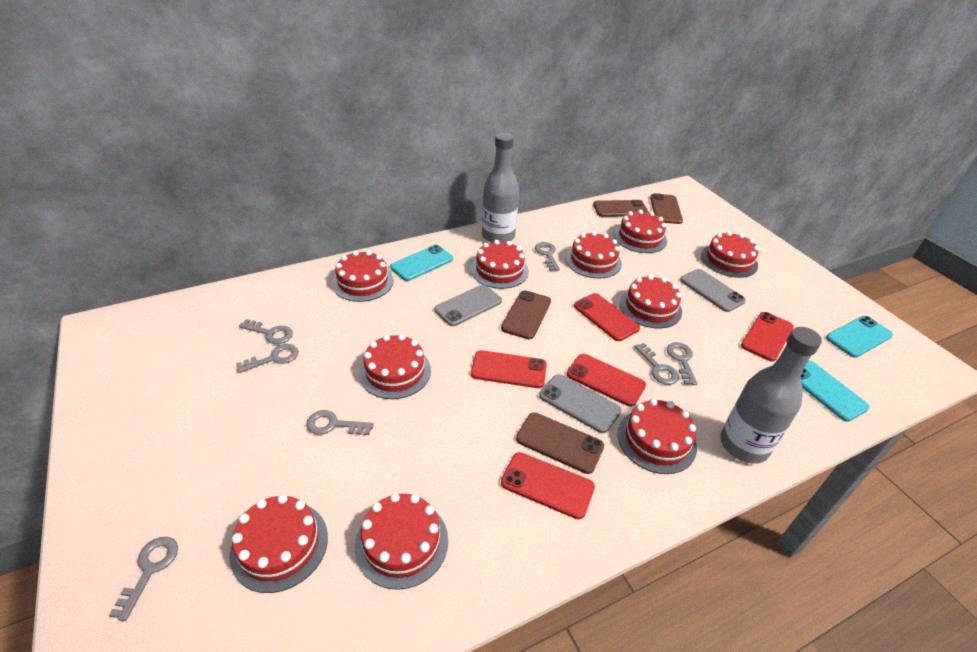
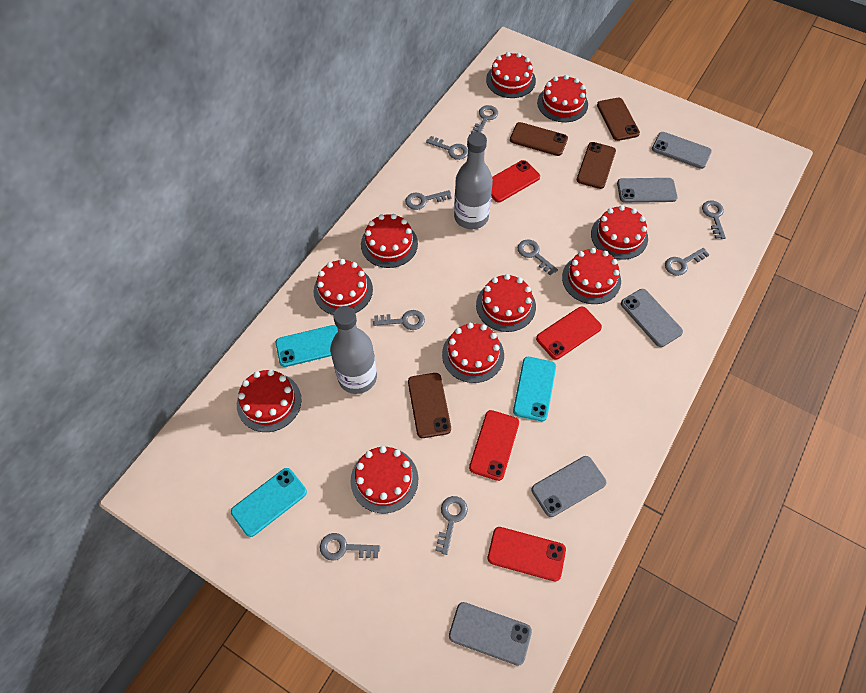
grey key: [109,537,178,621] [236,344,299,373] [239,319,293,344] [306,410,374,435] [535,242,560,271] [634,343,679,385] [667,342,698,385] = 7 -> [320,533,380,560] [373,310,425,330] [405,190,452,210] [426,136,468,160] [435,496,468,555] [471,105,498,133] [517,239,558,276] [665,248,709,276] [702,200,726,239] = 9
grey phone: [434,285,502,326] [539,374,621,433] [680,269,746,312] = 3 -> [449,602,532,666] [531,456,606,517] [617,178,678,203] [621,289,683,347] [652,132,712,169] = 5
red phone: [471,350,547,388] [501,452,595,519] [567,354,646,407] [574,293,640,341] [741,312,794,361] = 5 -> [469,410,519,481] [488,527,566,581] [491,160,540,202] [536,306,602,360] = 4

